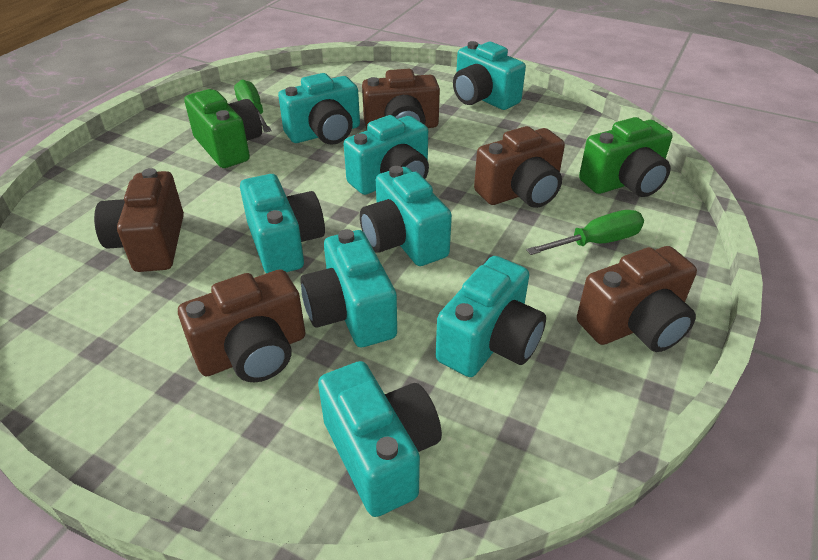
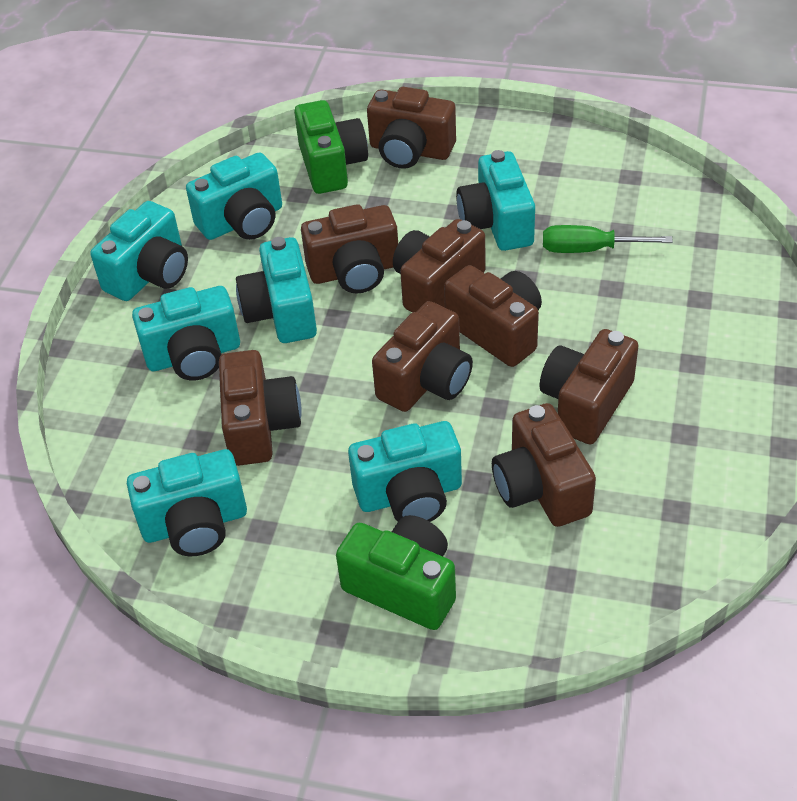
brown camera: [94,168,184,272] [178,269,305,383] [362,69,440,129] [474,126,565,208] [577,246,697,352] = 5 -> [219,350,302,466] [301,204,398,294] [367,87,456,169] [372,301,473,412] [393,219,485,313] [444,265,542,367] [492,403,596,527] [539,329,639,445] = 8
green screwdriver: [234,80,271,132] [526,210,644,255] = 2 -> [543,225,673,253] = 1
turquoise camera: [240,174,325,273] [278,73,360,145] [300,229,397,347] [318,361,442,517] [344,115,429,195] [360,166,452,266] [436,256,546,377] [453,41,526,110] = 8 -> [90,201,188,301] [127,449,247,556] [132,286,240,380] [186,152,282,240] [236,237,317,343] [348,421,462,522] [456,150,535,251] = 7

